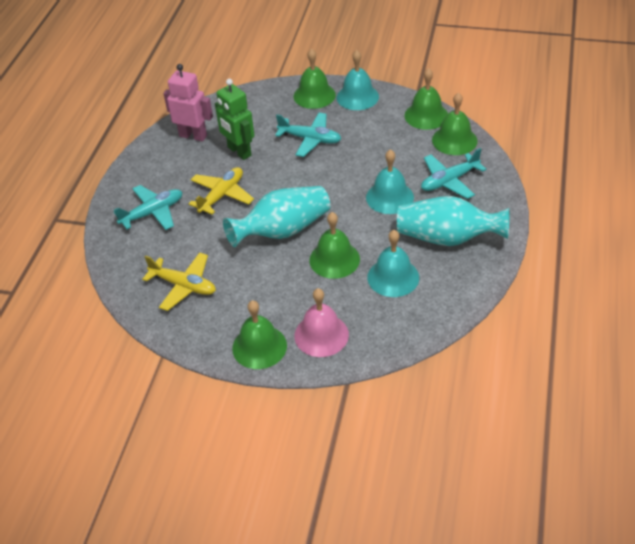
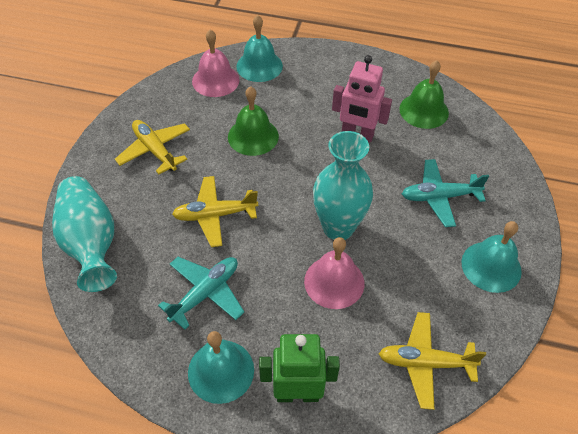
green bell: [232,300,287,369] [294,48,336,109] [309,212,360,279] [405,68,448,130] [432,92,478,155] = 5 -> [228,86,279,156] [399,60,449,129] = 2
pink bell: [294,288,349,357] = 1 -> [192,30,240,97] [304,237,365,309] = 2
turquoise plane: [114,185,182,230] [275,113,341,157] [421,148,486,199] = 3 -> [158,257,244,330] [402,159,489,227] = 2
yellow plane: [142,252,216,311] [189,167,254,215] = 2 -> [115,120,190,174] [172,176,258,247] [379,312,486,410] = 3

